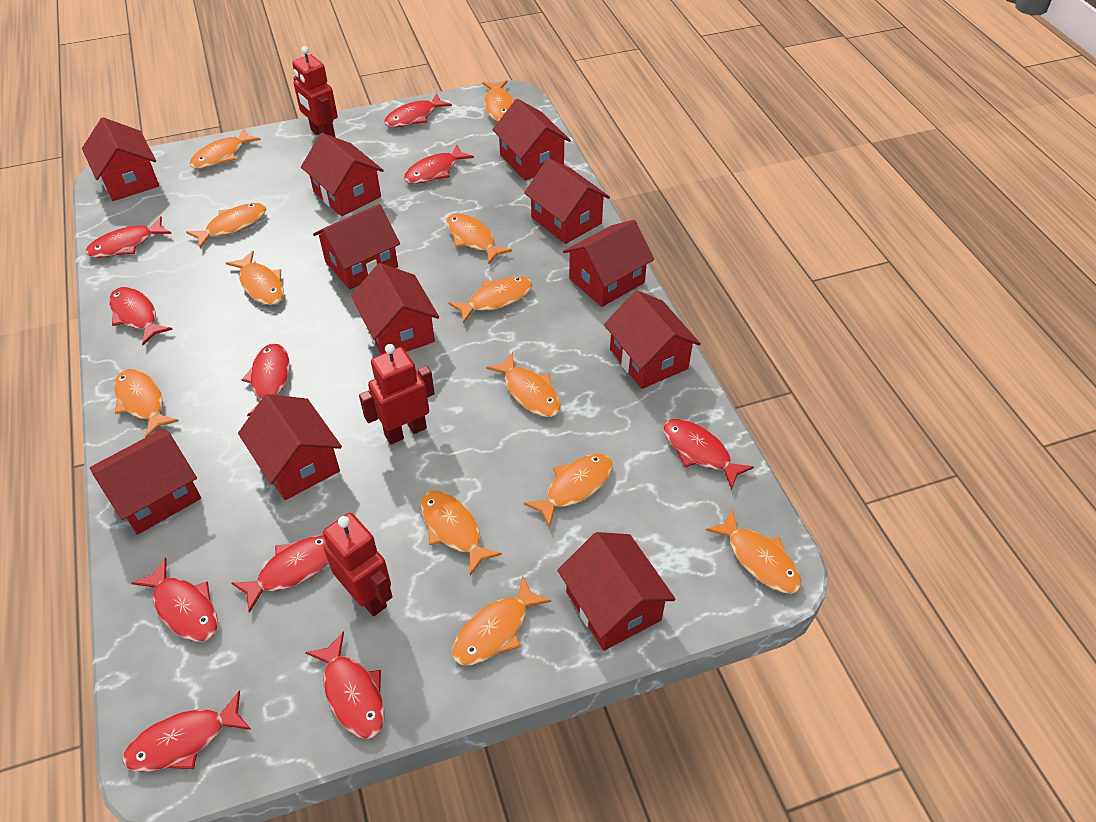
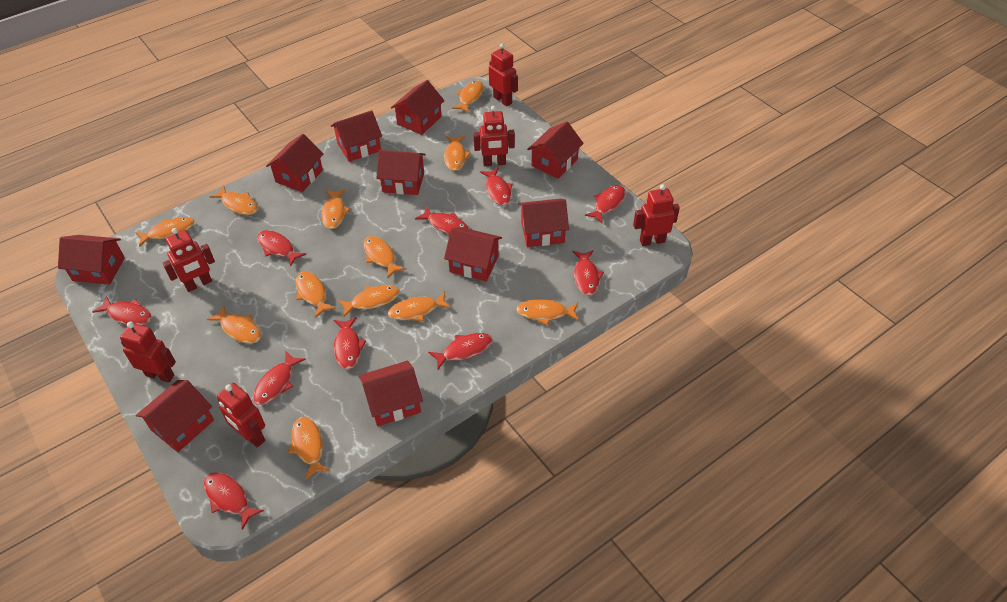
red house: [82,117,159,201] [90,429,201,535] [238,394,342,500] [301,133,384,216] [313,204,400,289] [351,263,439,354] [492,99,571,181] [524,158,610,244] [557,532,676,651] [563,220,654,307] [604,290,701,389] = 11 -> [58,235,125,285] [136,380,214,452] [266,134,324,192] [331,110,382,162] [359,361,423,426] [377,150,426,195] [391,80,445,135] [444,227,502,281] [518,199,569,247] [527,122,584,179] = 10
red robot: [292,46,338,138] [323,513,393,616] [359,344,435,445] = 3 -> [120,322,176,383] [163,228,215,292] [217,383,265,448] [474,106,515,166] [489,43,518,106] [633,184,680,246] = 6

